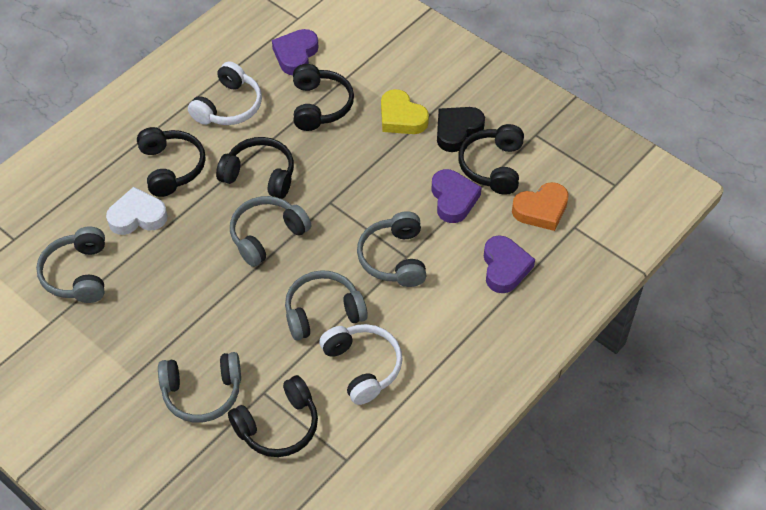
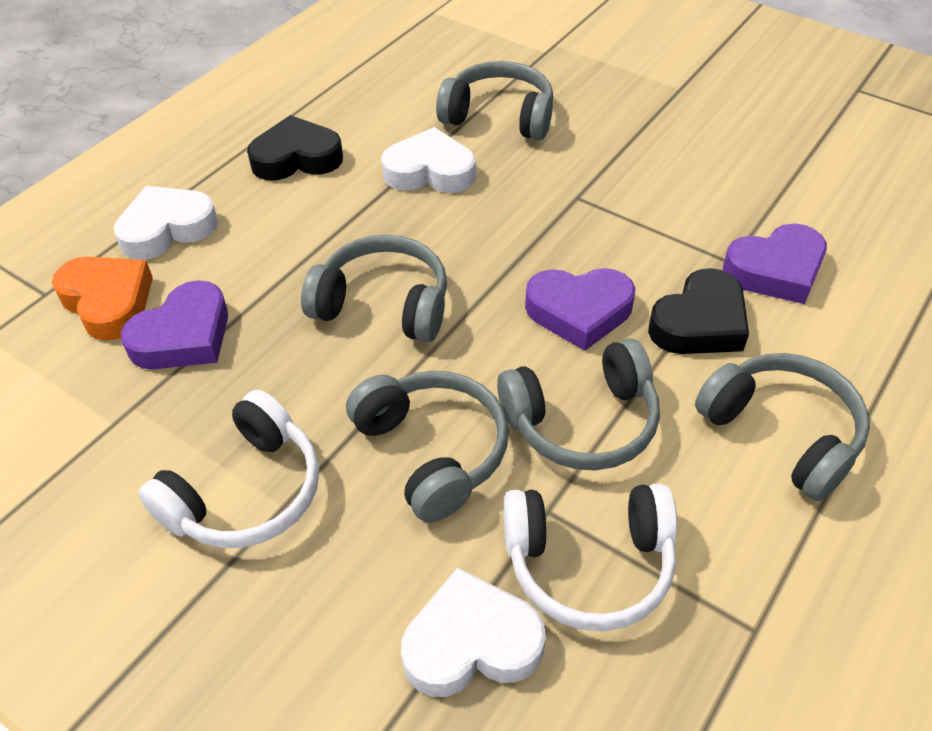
black headphones: [137,127,205,197] [216,137,294,199] [228,375,318,457] [293,64,354,131] [458,124,524,195] = 5 -> none = 0
black heart: [437,107,485,152] = 1 -> [247,115,343,180] [648,268,749,354] = 2
white heart: [106,187,168,235] = 1 -> [113,186,218,260] [381,127,476,193] [401,567,546,697] = 3
yellow heart: [381,89,429,134] = 1 -> none = 0

